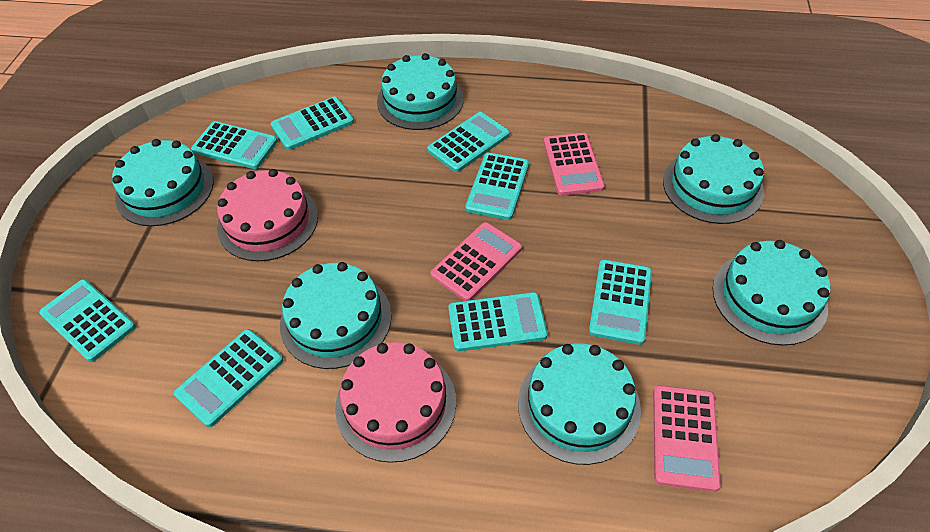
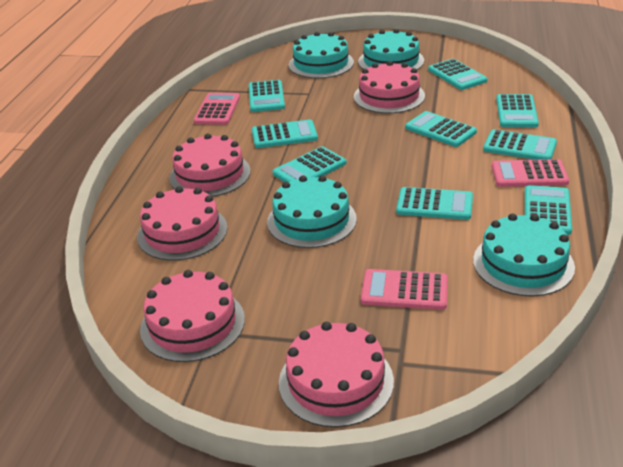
pink cake: [217,169,318,261] [335,342,456,463] = 2 -> [137,186,227,261] [140,270,245,362] [169,134,251,197] [279,322,394,428] [354,61,425,114] = 5
turquoise cake: [112,139,214,226] [280,262,392,369] [377,53,464,130] [518,343,641,465] [663,134,764,224] [713,240,830,346] = 6 -> [267,175,357,248] [289,32,354,78] [358,29,424,70] [473,213,575,297] = 4
turquoise calculator: [39,279,136,362] [174,329,283,427] [191,121,278,169] [271,97,354,150] [427,112,510,172] [448,292,548,351] [465,153,529,220] [589,260,652,345] = 8 -> [249,80,285,112] [252,119,318,148] [273,146,347,182] [396,187,473,220] [405,111,477,147] [428,59,488,90] [483,129,557,160] [496,94,539,127] [525,185,572,235] = 9

